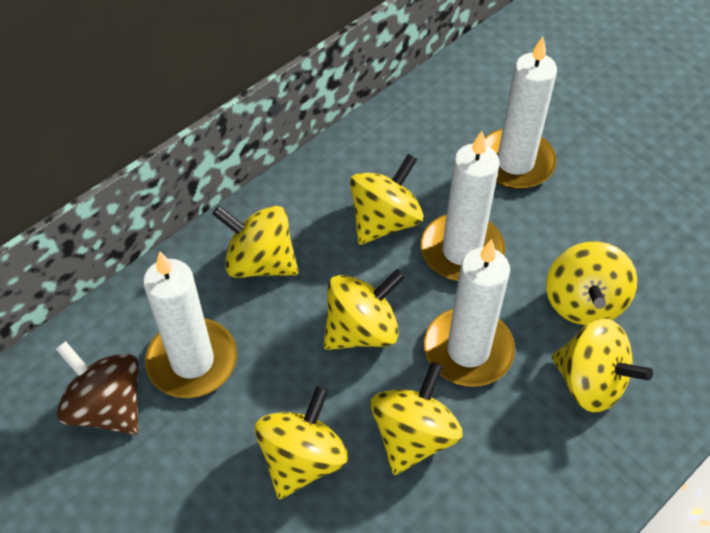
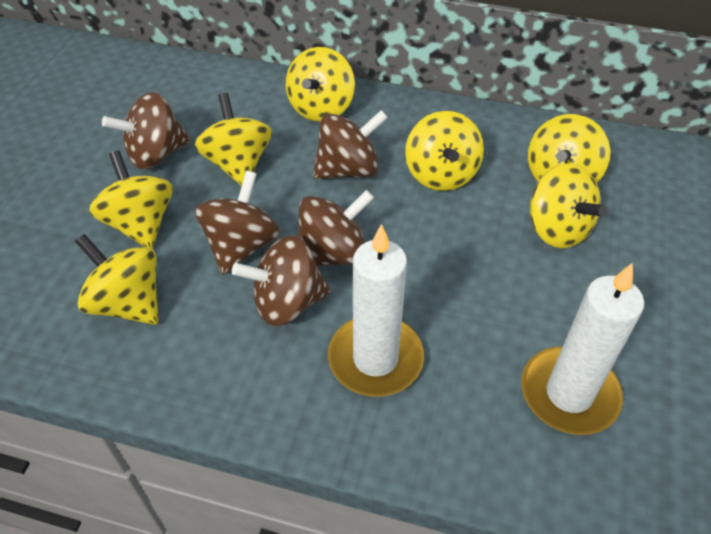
brown spinning top: [56,341,139,435] = 1 -> [102,92,190,169] [195,171,280,275] [232,235,331,327] [298,190,374,266] [313,110,388,179] = 5
white candle: [143,251,237,398] [421,131,505,281] [424,239,515,387] [485,36,557,189] = 4 -> [328,224,424,397] [521,263,644,435] = 2

